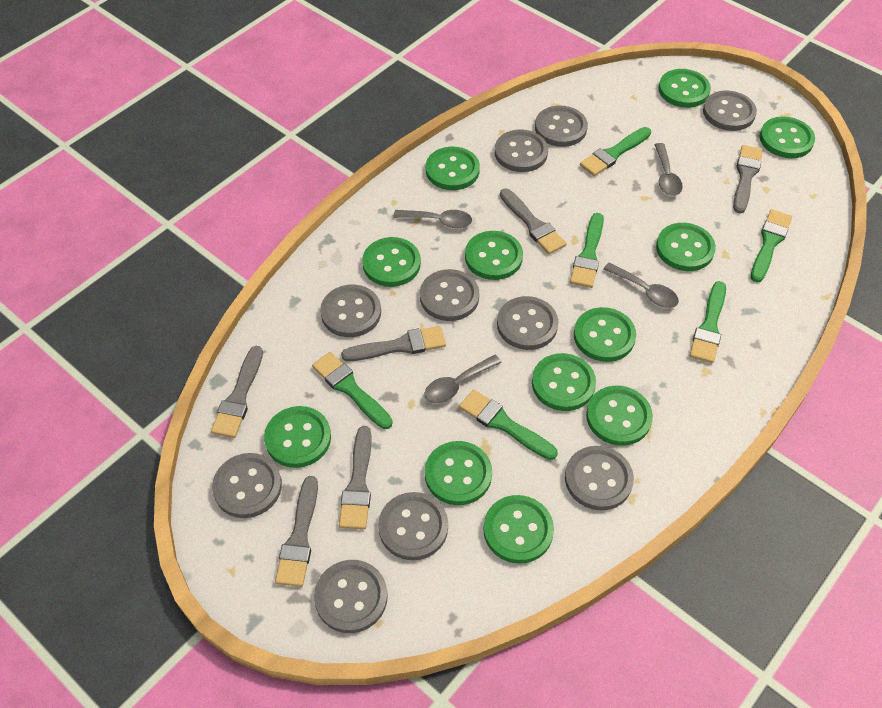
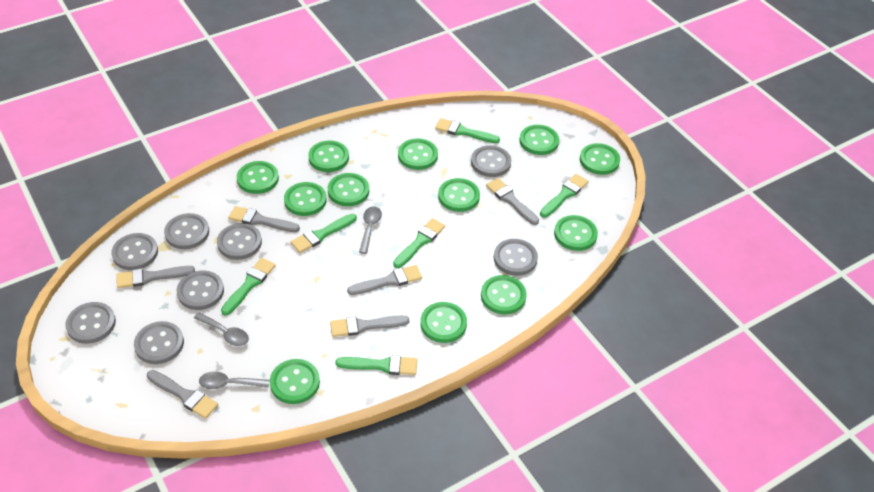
grey button: [212,453,282,518] [314,560,388,633] [320,285,381,337] [378,492,448,560] [420,269,479,321] [495,130,548,172] [497,296,558,350] [535,106,588,147] [565,446,634,510] [703,91,757,131] = 10 -> [65,302,116,344] [111,233,158,270] [134,321,184,364] [164,213,209,249] [177,271,224,310] [217,223,262,260] [471,145,511,177] [494,239,538,276] = 8
grey spoon: [393,210,472,228] [425,355,502,403] [604,263,679,308] [654,143,683,196] = 4 -> [194,312,249,346] [199,371,270,389] [359,206,382,254] = 3

